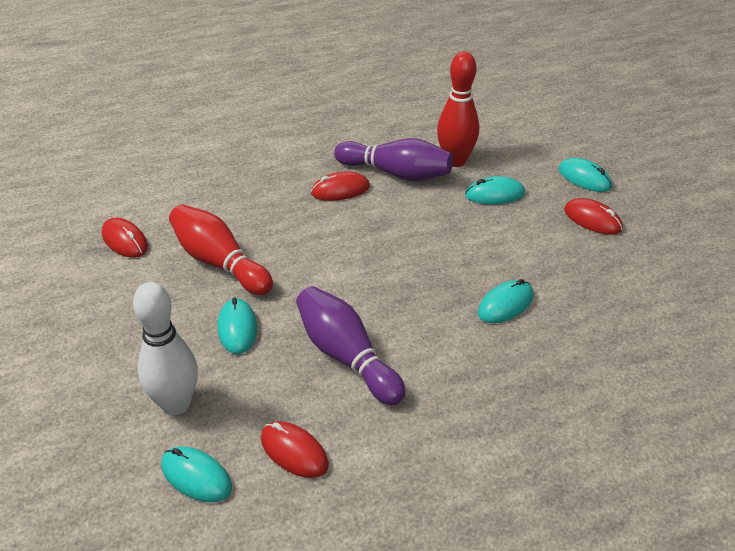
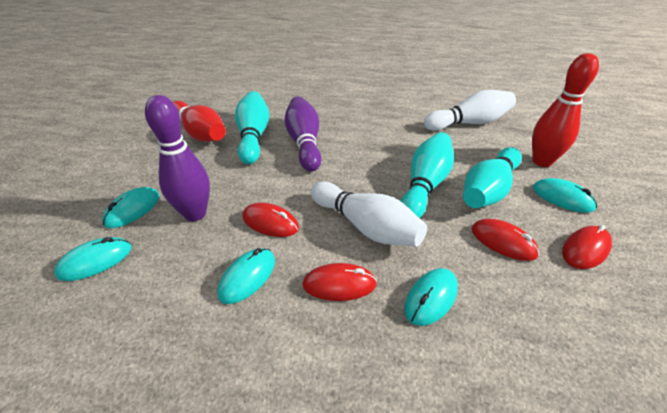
turquoise bowling pin: none = 0 -> [235,91,269,164] [401,132,454,218] [463,147,522,208] = 3
white bowling pin: [133,282,198,415] = 1 -> [311,181,427,246] [424,90,516,131] = 2

